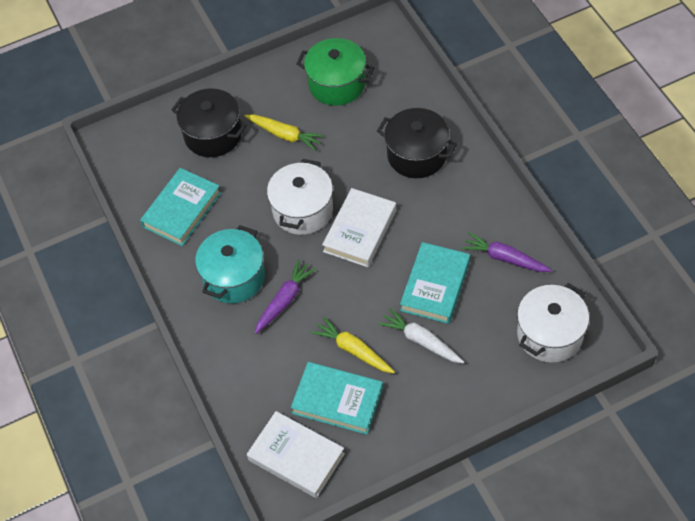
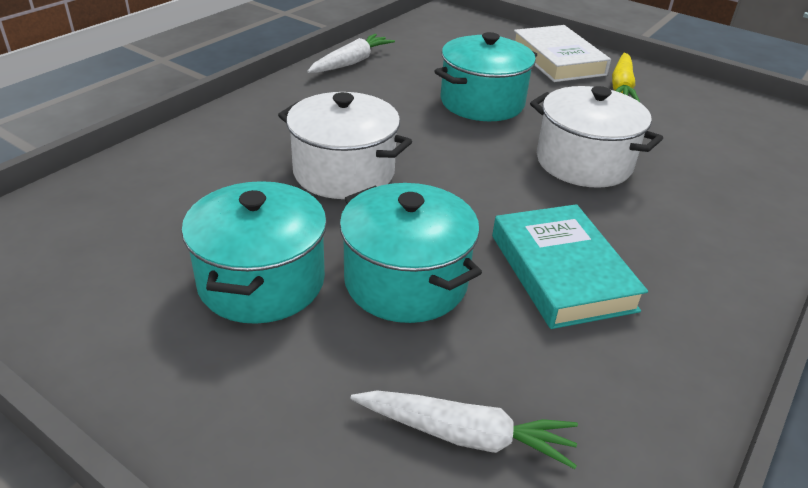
black pot: [171,88,247,157] [377,108,457,178] = 2 -> none = 0
green pot: [296,38,374,106] = 1 -> none = 0
purple carrot: [255,259,316,334] [461,232,552,272] = 2 -> none = 0
turquoise book: [140,168,221,246] [291,362,383,435] [400,242,470,324] = 3 -> [492,204,648,329] = 1
turquoise pot: [195,225,265,303] = 1 -> [181,181,327,324] [339,183,482,323] [434,32,537,121] = 3
white book: [247,411,345,498] [322,188,396,267] = 2 -> [514,25,611,82] = 1
white carrot: [378,308,464,364] = 1 -> [307,34,395,73] [350,390,578,469] = 2
yellow carrot: [245,114,324,151] [311,316,395,374] = 2 -> [612,53,640,102] = 1

